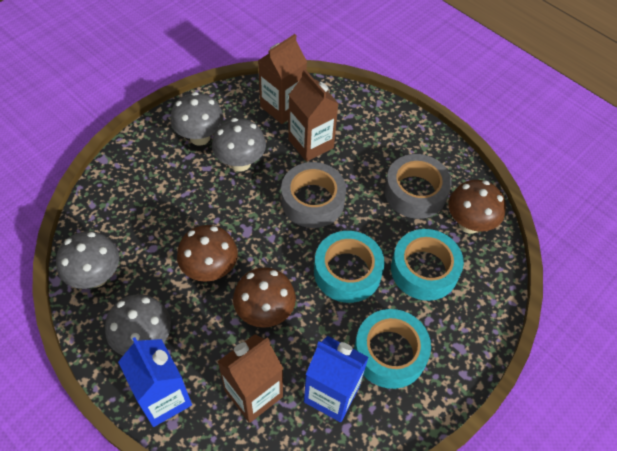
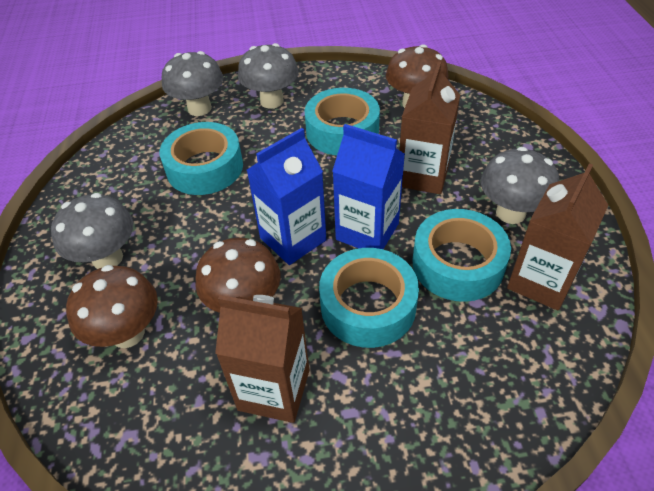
grey tape: [281,162,346,228] [384,154,451,219] = 2 -> none = 0
turquoise tape: [314,231,385,303] [354,309,431,389] [391,229,464,301] = 3 -> [160,122,243,195] [305,88,380,155] [319,248,419,348] [413,209,511,302] = 4

